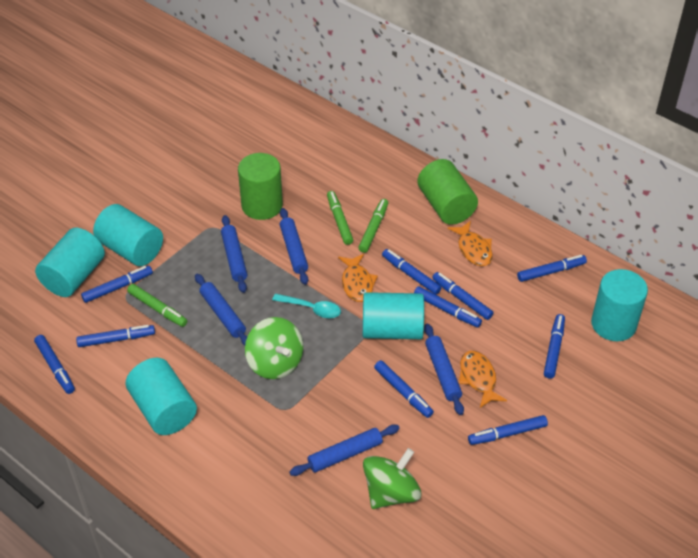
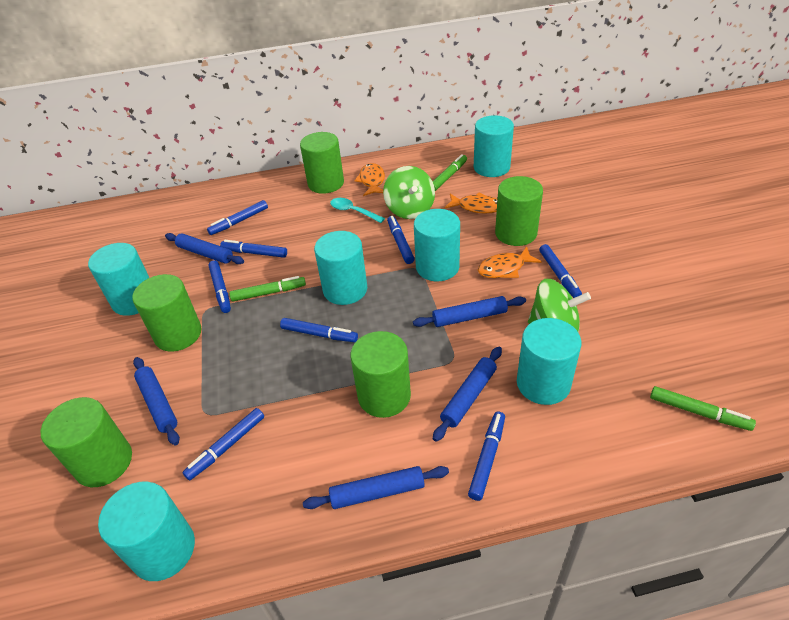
blue marker: [34,335,75,394] [76,325,155,347] [81,266,153,303] [374,360,434,418] [382,249,442,295] [414,286,482,327] [432,272,493,320] [468,415,548,445] [517,255,587,282] [544,314,565,379] = 10 -> [183,408,264,481] [207,200,268,235] [208,260,231,313] [220,240,287,258] [280,318,358,342] [387,216,415,264] [468,412,505,501] [539,244,582,298] = 8
green cylinder: [238,153,283,220] [417,159,478,225] = 2 -> [41,397,132,487] [132,274,202,352] [300,132,344,194] [350,331,411,418] [495,176,543,246] = 5
turquoise cylinder: [35,228,105,297] [93,204,163,266] [126,358,197,435] [363,292,424,339] [591,269,648,341] = 5 -> [88,243,149,316] [98,482,195,581] [314,231,367,305] [414,209,460,281] [474,115,514,177] [517,318,581,405] = 6

